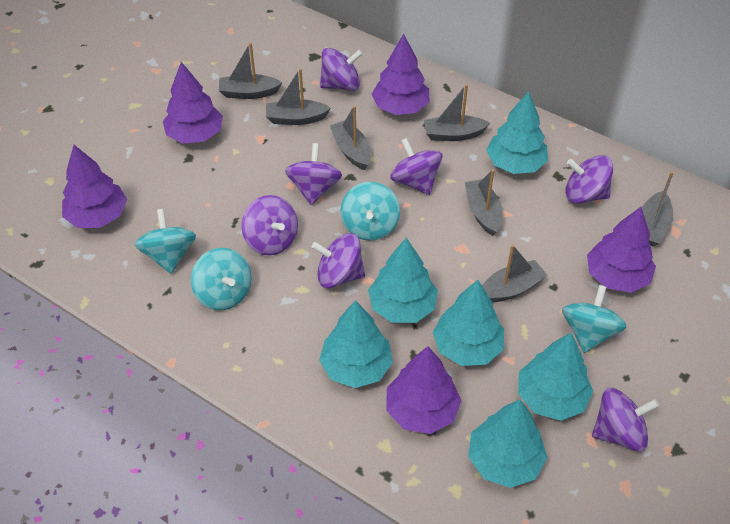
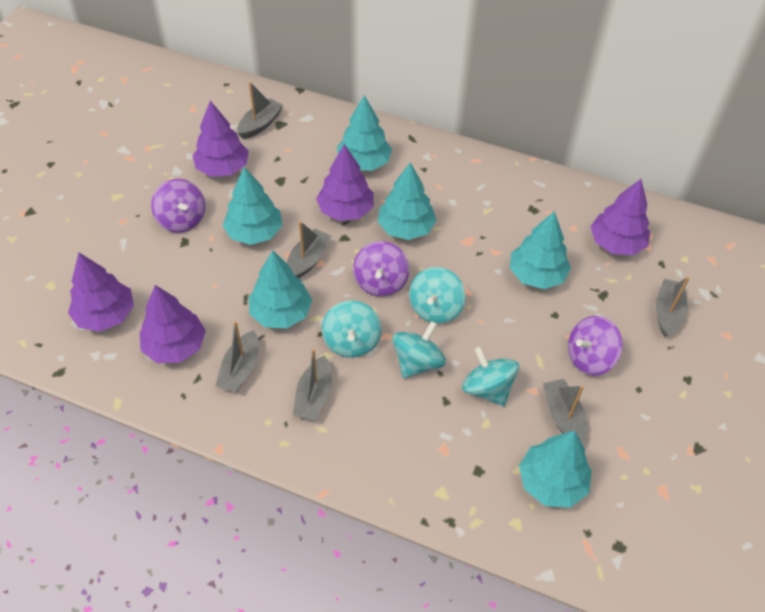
grey boat: [218,43,282,99] [266,68,331,125] [330,106,371,170] [424,84,490,141] [465,169,503,236] [482,244,548,302] [642,172,673,247] = 7 -> [215,321,259,392] [237,82,283,139] [287,221,331,278] [293,349,332,421] [543,379,587,445] [656,277,690,337] = 6
purple spinning top: [241,195,298,255] [285,143,342,205] [311,233,365,288] [320,48,363,91] [390,138,442,195] [565,155,613,204] [592,388,659,452] = 7 -> [151,179,205,233] [353,241,409,297] [568,316,623,376] = 3

